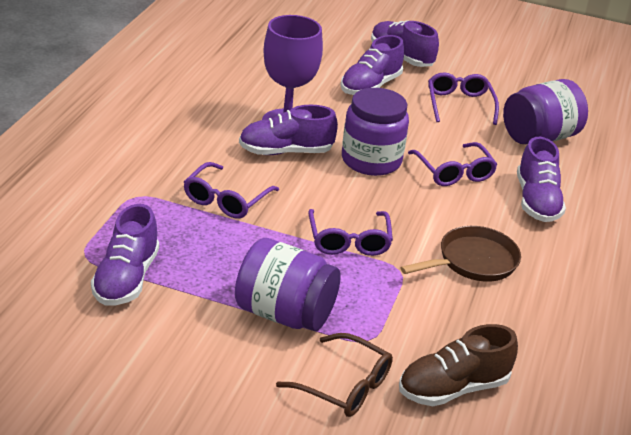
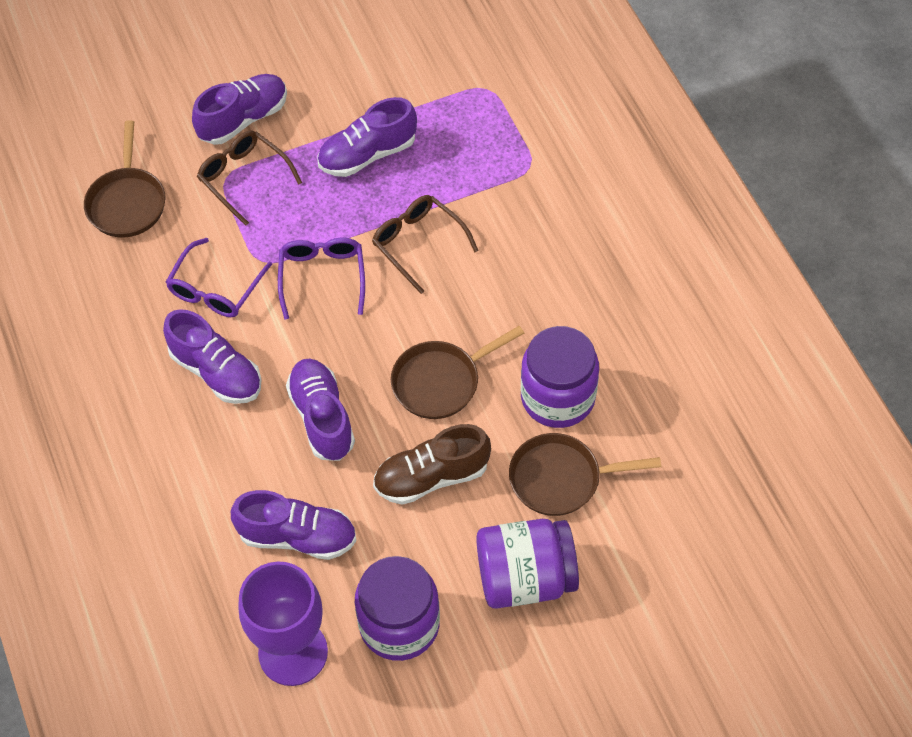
brown glasses: [276,333,393,417] = 1 -> [197,131,302,226] [372,195,479,294] = 2
brown pan: [400,226,521,282] = 1 -> [84,120,165,238] [391,326,524,419] [509,433,661,516] = 3
purple glasses: [184,162,279,219] [308,209,393,256] [408,142,497,186] [428,72,499,125] = 4 -> [166,238,272,317] [278,238,365,320] = 2

